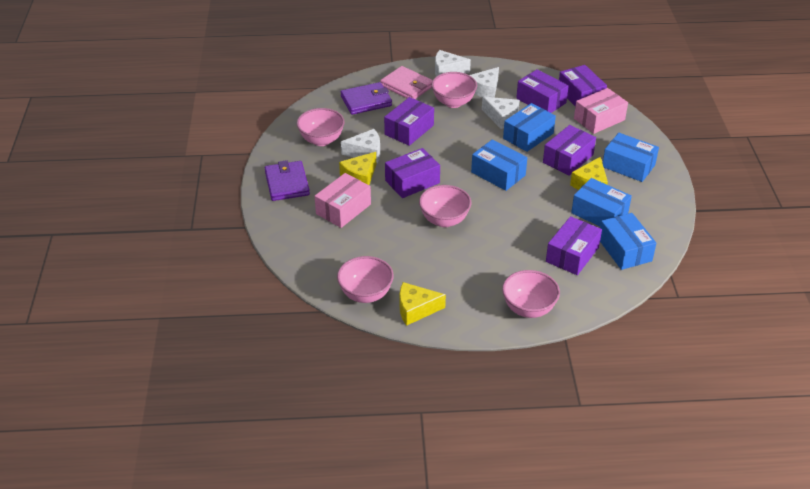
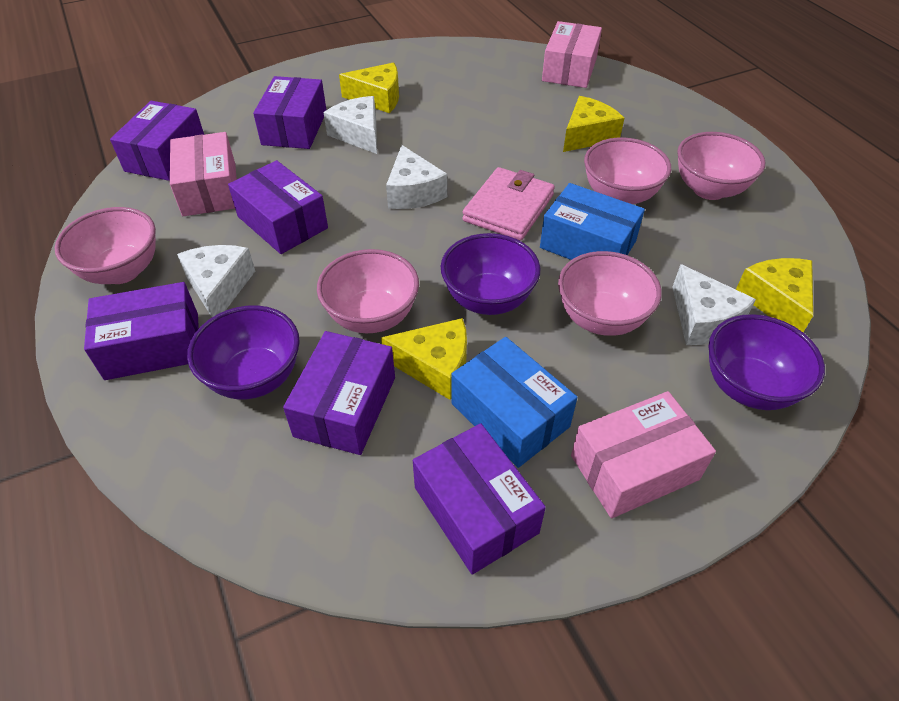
blue box: [471,139,527,191] [503,103,556,152] [571,178,632,226] [600,213,656,270] [603,133,659,182] = 5 -> [451,337,577,468] [540,183,645,260] = 2
pink box: [315,173,371,228] [574,88,628,134] = 2 -> [170,132,237,216] [542,21,602,88] [571,391,716,518] = 3
purple bowl: none = 0 -> [187,305,300,400] [441,233,541,315] [709,314,825,410] = 3
purple wallet: [265,160,310,201] [341,82,392,115] = 2 -> none = 0
yellow cheese: [339,152,376,185] [400,282,446,326] [570,157,608,190] = 3 -> [339,63,399,113] [381,318,467,400] [563,96,624,152] [736,258,813,332] = 4

